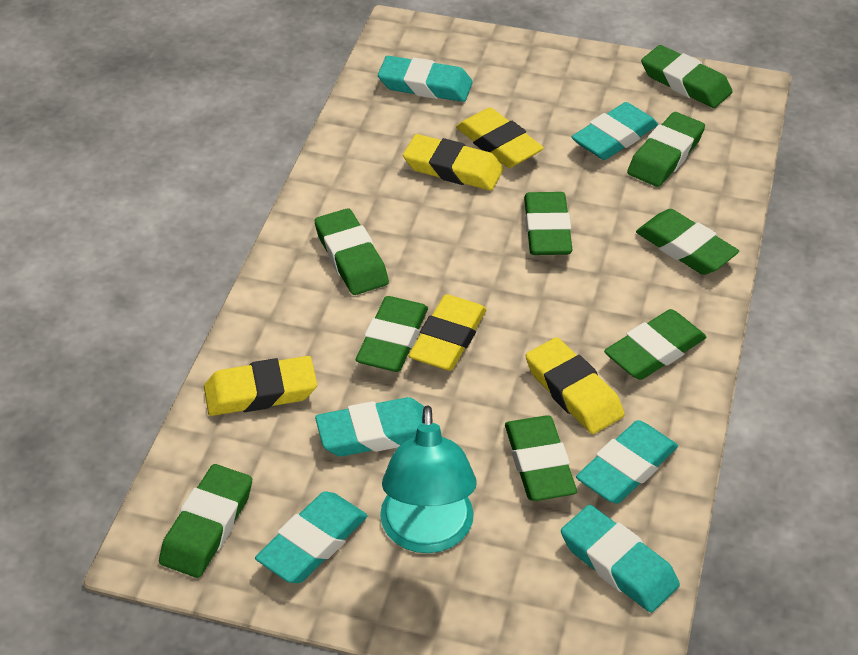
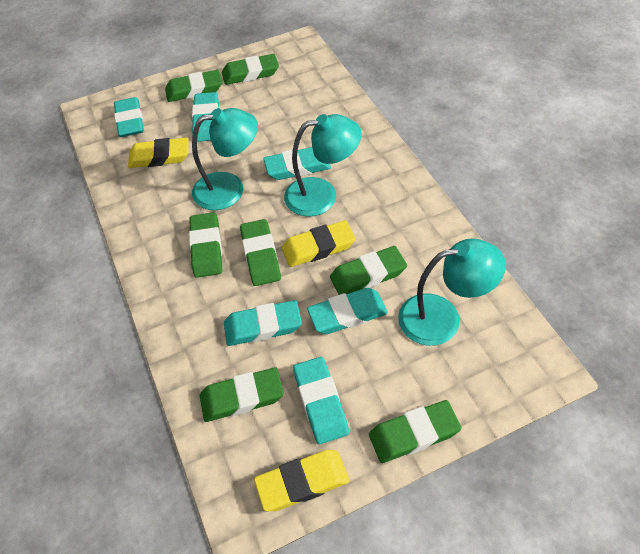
green eraser: [159,464,252,578] [315,208,389,295] [356,296,428,372] [505,415,577,501] [524,192,573,255] [604,309,706,380] [627,112,705,187] [636,209,739,275] [641,45,733,108] = 9 -> [165,70,222,102] [189,212,222,278] [200,367,284,422] [222,54,279,85] [240,219,281,286] [330,246,407,295] [369,400,461,463] = 7
turquoise lamp: [380,405,477,553] = 1 -> [192,108,258,210] [284,114,362,217] [398,239,506,346] = 3
yellow eraser: [204,356,317,416] [403,134,504,191] [409,294,487,371] [456,108,544,168] [526,337,624,434] = 5 -> [128,137,189,168] [254,450,350,511] [282,220,356,267] = 3

